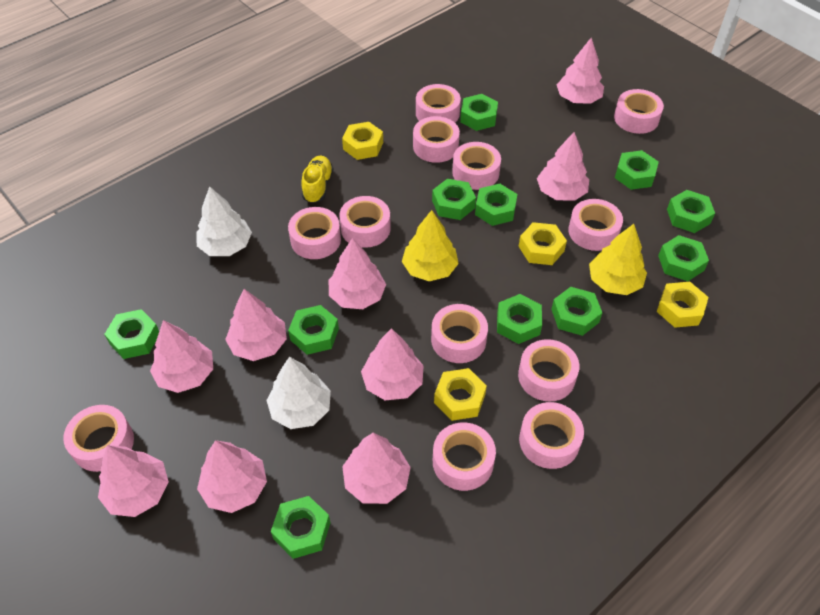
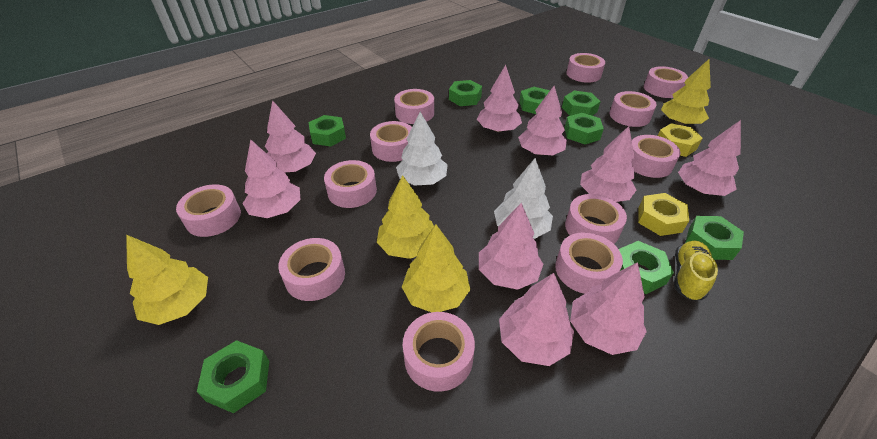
green nut: [104,309,159,359] [271,496,330,559] [288,305,339,355] [432,179,476,220] [460,94,498,131] [475,184,517,226] [497,294,542,344] [551,287,602,336] [615,150,659,190] [658,235,709,281] [667,190,715,233] = 11 -> [197,340,269,413] [309,115,346,147] [449,80,482,106] [519,87,550,114] [562,91,601,116] [565,113,604,144] [619,241,674,294] [685,216,744,260] = 8
yellow nut: [342,122,383,160] [434,368,487,421] [518,222,567,265] [657,282,709,328] = 4 -> [638,193,689,236] [658,123,703,157] = 2
yellow tree: [402,210,459,281] [589,224,647,295] = 2 -> [126,235,208,325] [377,175,434,259] [402,224,470,312] [661,59,711,125] = 4

